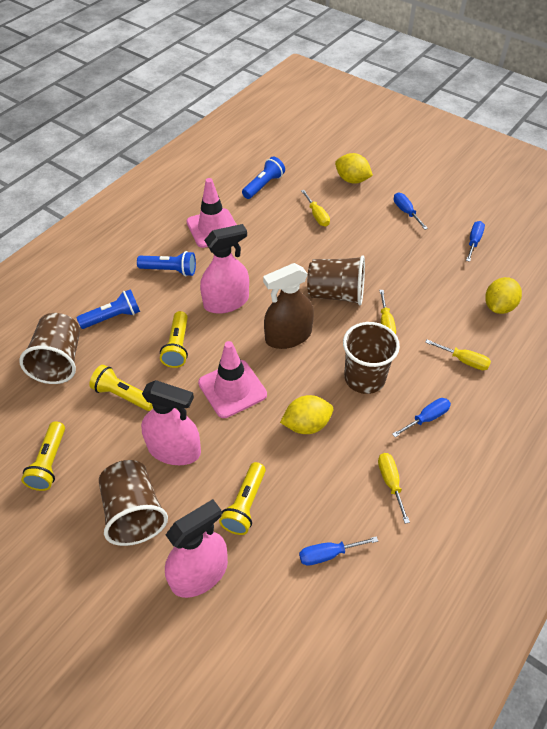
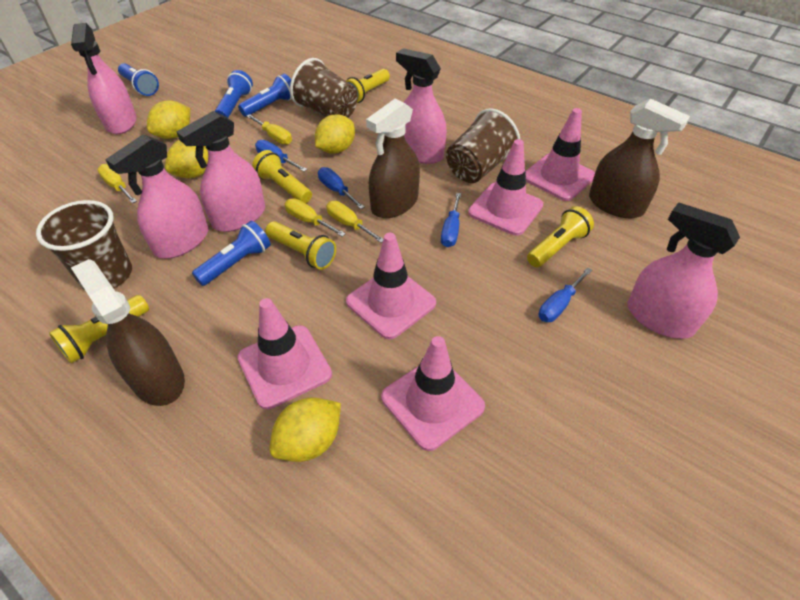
blue flashlight: [76,289,140,329] [137,251,196,276] [242,156,285,199] = 3 -> [118,63,159,96] [192,221,271,286] [215,70,253,118] [238,74,292,117] = 4
brown cup: [19,313,80,384] [99,460,168,546] [307,255,365,305] [343,322,400,394] = 4 -> [36,200,132,290] [290,58,357,118] [446,108,520,183] = 3
brown spray bottle: [263,263,314,349] = 1 -> [71,259,185,406] [366,98,420,218] [589,99,690,218] = 3
pink spray bottle: [141,380,201,465] [165,499,228,598] [200,224,249,314] = 3 -> [71,23,137,134] [105,134,208,259] [176,111,265,232] [396,48,447,164] [627,202,740,339] = 5
pink traffic cone: [186,178,237,248] [198,341,267,418] = 2 -> [237,298,332,409] [346,233,436,340] [381,336,485,451] [468,139,543,236] [525,108,595,201] = 5
yellow flashlight: [21,421,65,491] [89,365,153,411] [160,311,188,368] [219,462,266,535] = 4 -> [49,295,149,363] [252,150,312,203] [265,221,336,270] [346,69,390,103] [527,206,594,267] = 5
yellow lemon: [280,395,333,434] [335,153,373,184] [485,277,522,314] = 3 -> [147,100,190,139] [165,140,208,178] [270,398,341,462] [315,114,355,154] = 4

